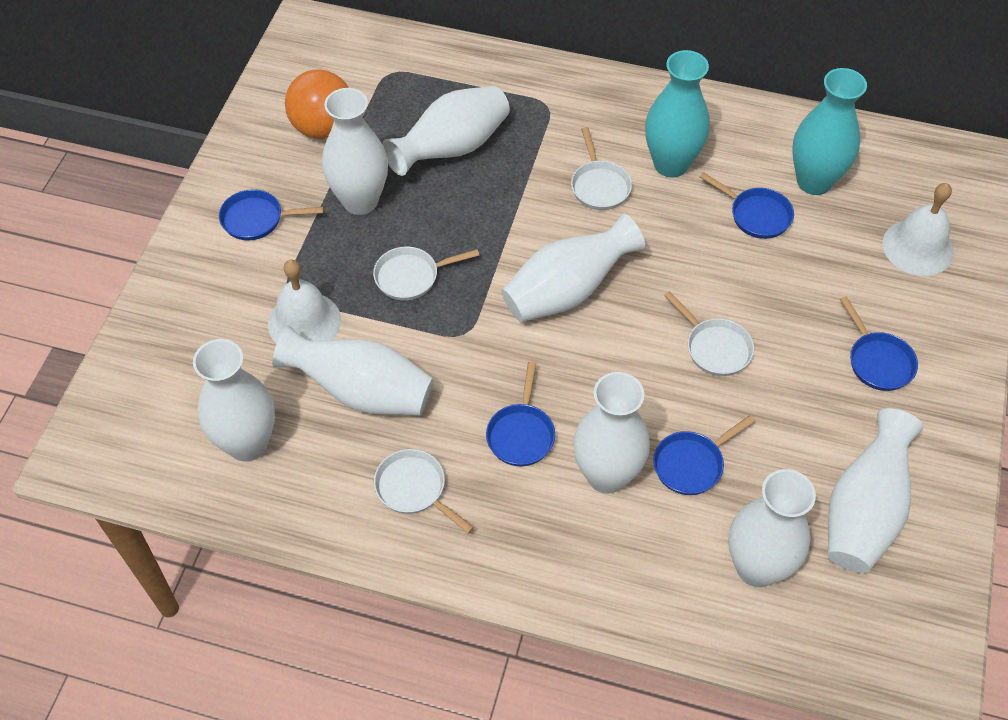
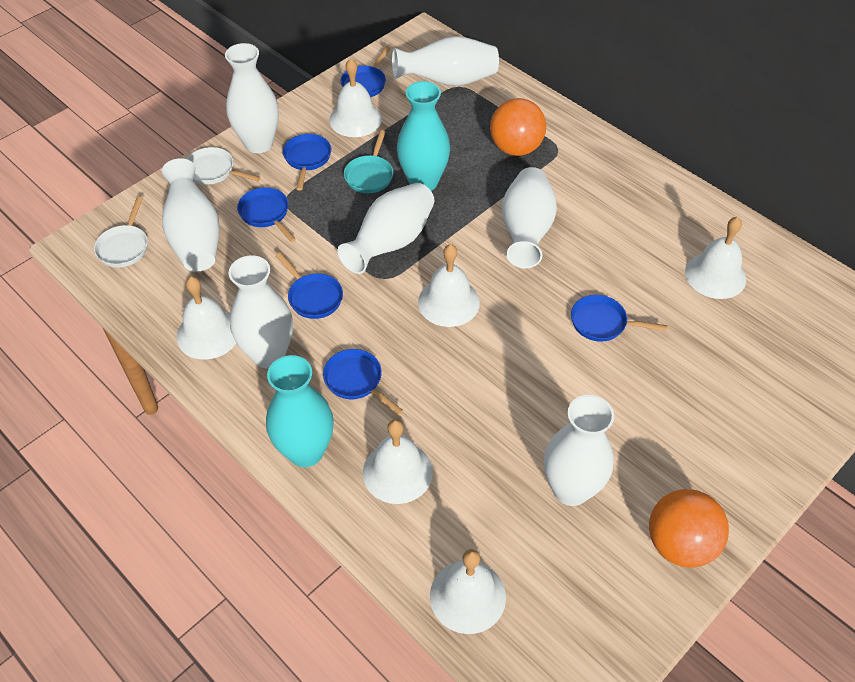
blue pan: [219,189,324,241] [486,362,555,466] [653,415,755,495] [700,172,794,239] [840,296,918,391] = 5 -> [237,187,296,242] [275,253,343,319] [283,134,331,190] [323,349,403,415] [340,46,391,97] [571,295,667,341] = 6
orange ball: [285,69,349,139] = 1 -> [490,98,546,156] [649,489,729,568] = 2
turquoise pan: none = 0 -> [344,130,393,193] = 1
white bell: [268,259,341,344] [882,183,954,276] = 2 -> [177,276,236,360] [329,58,382,137] [363,419,433,504] [418,244,480,327] [430,549,506,634] [685,217,746,299] = 6
white pan: [373,247,479,300] [374,449,474,534] [571,127,632,210] [664,291,754,376] = 4 -> [94,197,148,267] [187,147,261,185] = 2
white vase: [193,339,275,462] [272,326,434,416] [322,88,388,215] [382,86,510,176] [502,214,645,322] [573,372,650,494] [728,469,816,587] [828,408,923,573] = 8 -> [162,158,220,272] [225,43,279,153] [229,255,293,368] [338,183,435,274] [392,36,499,86] [502,167,557,268] [544,395,614,506] = 7

